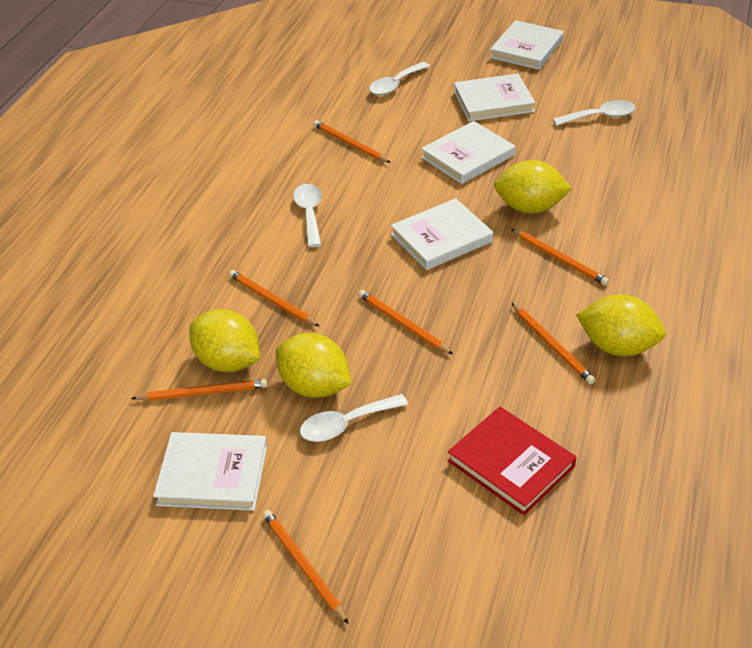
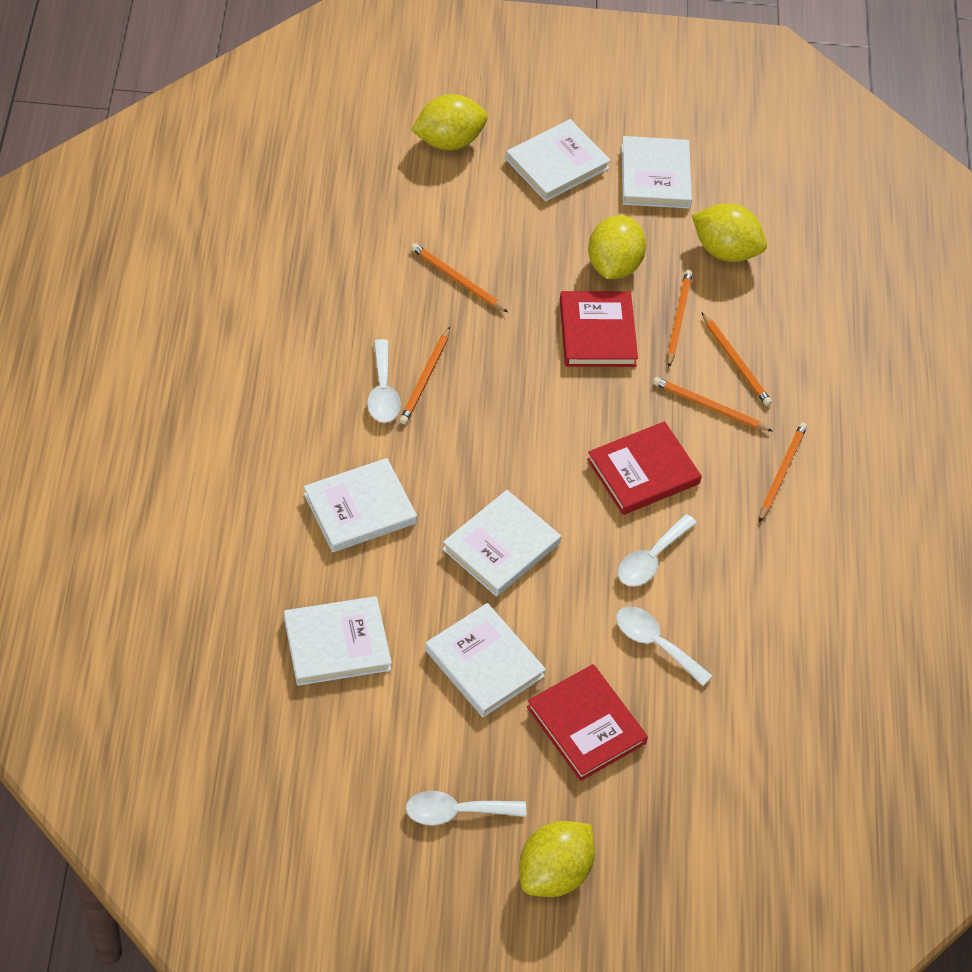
orange pencil: [131,379,268,401] [229,270,320,327] [263,510,349,624] [313,120,391,163] [358,290,453,354] [511,229,609,286] [512,303,595,384] = 7 -> [399,327,450,424] [411,243,508,312] [653,377,773,432] [667,270,693,368] [701,312,772,406] [759,422,807,522] = 6
red book: [448,407,577,515] = 1 -> [527,664,648,781] [560,291,638,367] [587,421,702,515] = 3
white book: [153,432,267,511] [391,198,493,270] [421,121,515,184] [454,73,535,121] [490,20,564,70] = 5 -> [284,596,392,686] [304,458,417,552] [425,603,546,717] [443,490,561,597] [506,119,611,202] [621,136,692,208] = 6

